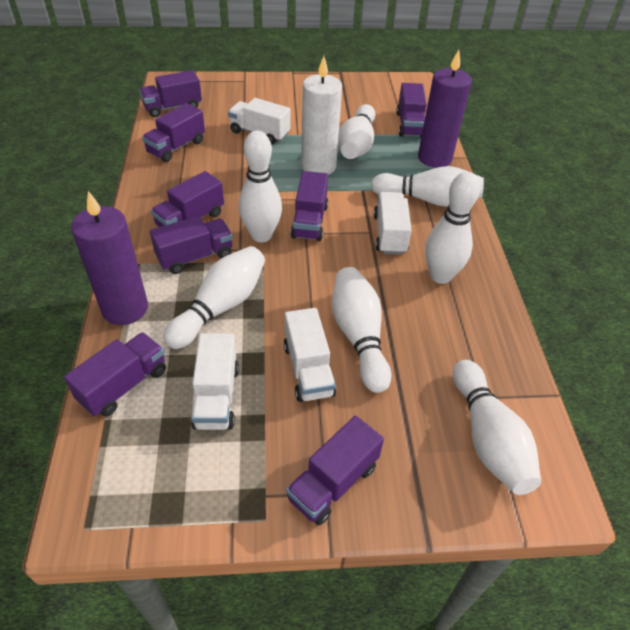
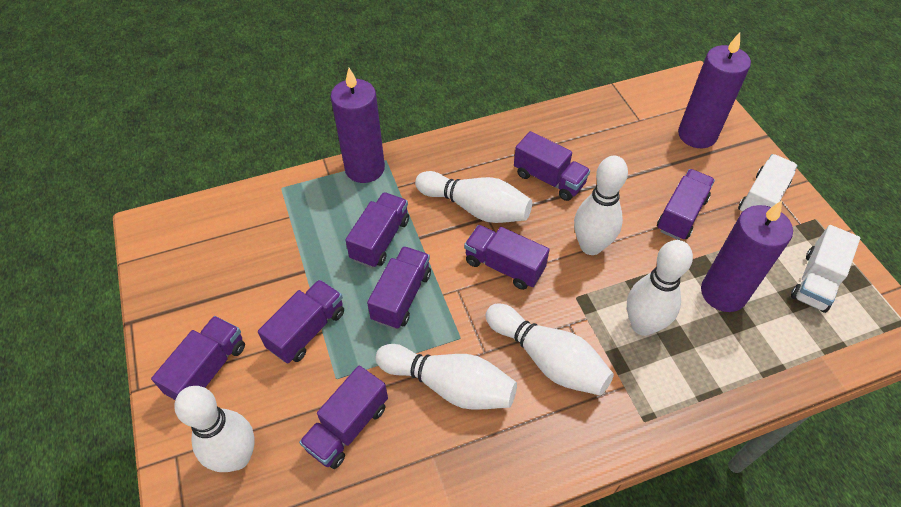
purple candle: [71,191,148,325] [418,50,472,168] = 2 -> [331,68,385,183] [678,33,751,148] [701,201,793,312] = 3
white bowling pin: [163,246,265,349] [239,130,282,242] [332,267,391,393] [338,104,376,159] [371,166,484,207] [425,172,480,284] [453,360,541,495] = 7 -> [174,386,255,472] [376,344,517,410] [415,171,532,223] [486,304,614,395] [574,156,628,255] [627,240,693,336] = 6
white candle: [301,56,342,175] = 1 -> none = 0
white truck: [191,333,239,430] [228,98,291,145] [284,308,336,402] [374,192,412,255] = 4 -> [738,154,798,211] [791,225,860,313] = 2

